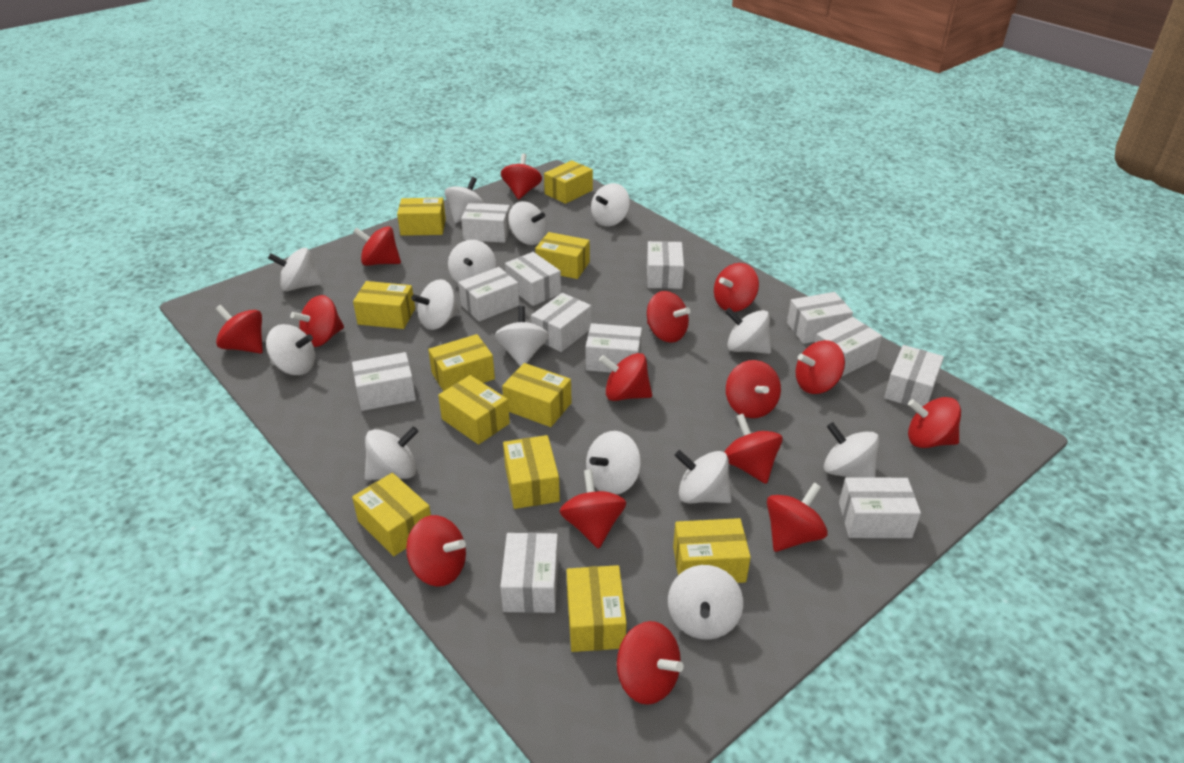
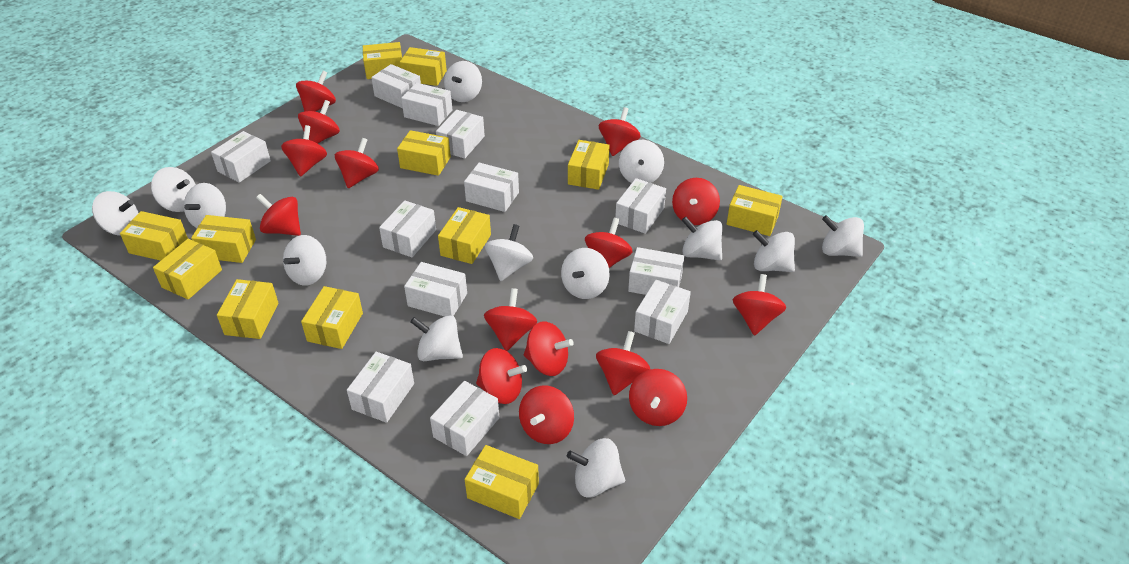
white spinning top: [266,324,315,375] [268,248,322,291] [365,427,419,480] [411,279,460,330] [445,177,485,223] [448,240,496,283] [495,306,549,366] [508,201,546,245] [586,431,641,495] [591,183,630,226] [668,565,743,640] [674,450,732,503] [725,308,771,354] [824,422,879,478] = 14 -> [92,191,138,236] [151,167,196,212] [184,183,226,228] [283,235,326,286] [410,315,463,361] [444,61,482,102] [485,224,533,281] [561,248,610,299] [567,438,625,497] [619,140,664,183] [682,217,722,261] [753,230,795,272] [822,215,864,257] = 13
yellow box: [352,473,431,556] [353,281,415,329] [397,198,446,236] [428,334,495,391] [438,375,510,445] [502,363,572,427] [503,435,560,509] [535,232,590,279] [544,160,593,204] [567,565,627,652] [673,518,751,583] = 11 -> [120,211,188,261] [153,239,222,300] [191,215,256,263] [217,279,278,339] [301,286,363,349] [363,42,402,79] [397,130,451,176] [399,47,447,86] [438,207,491,264] [465,445,539,519] [568,140,610,190] [727,185,783,236] = 12

